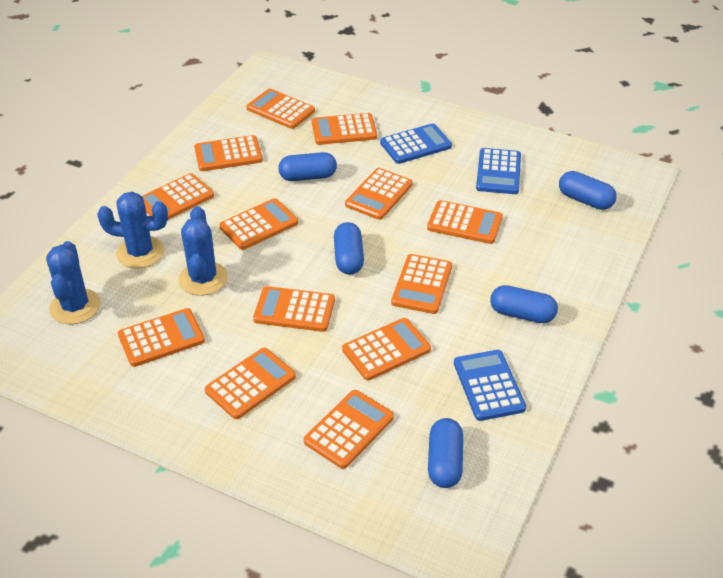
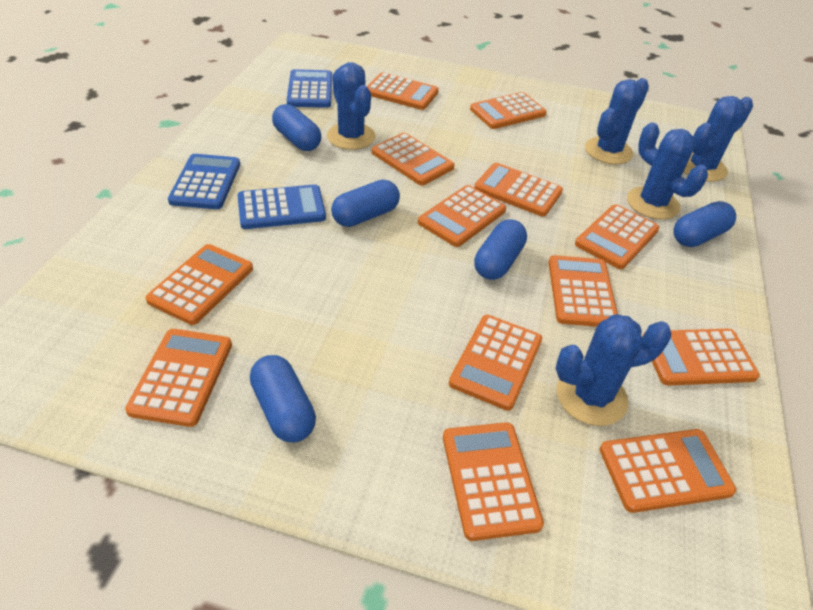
blue cactus: [46,241,101,324] [97,192,168,268] [179,206,228,296] = 3 -> [327,62,376,150] [556,314,671,426] [585,78,649,164] [627,122,708,220] [684,96,753,182] = 5

